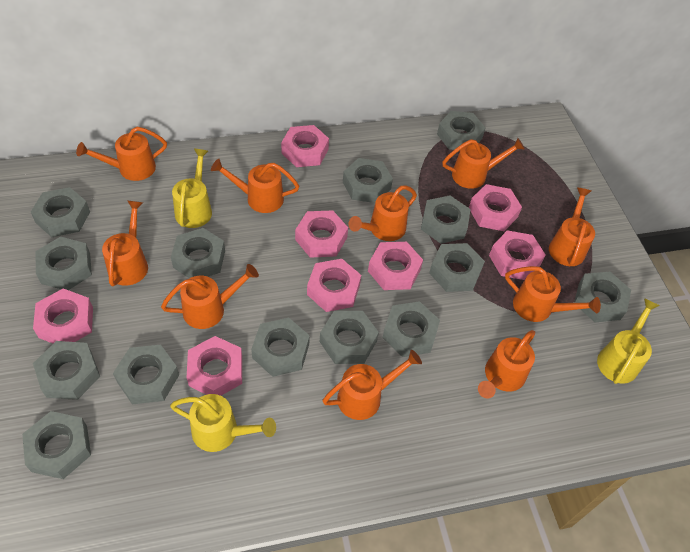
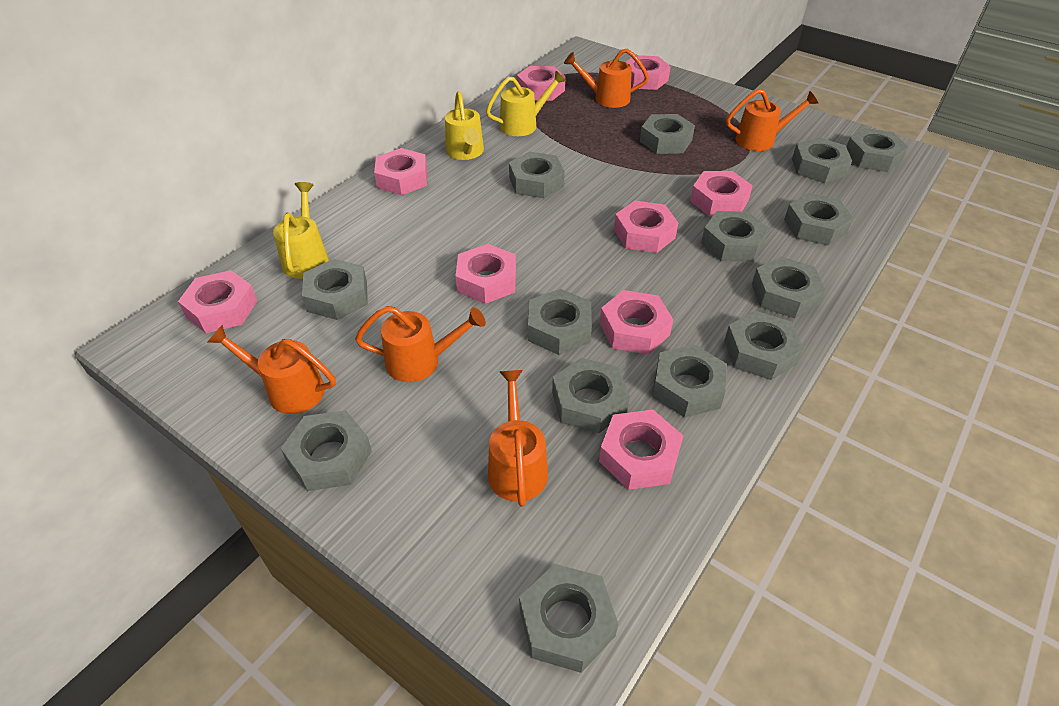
orange watering can: [76,127,167,181] [102,200,148,286] [161,264,259,329] [211,159,299,213] [322,350,422,420] [349,185,417,241] [442,138,525,189] [478,330,535,399] [505,266,601,322] [549,188,595,266] = 10 -> [207,325,336,414] [355,306,486,382] [488,370,548,507] [564,49,649,108] [726,89,819,151] = 5
pink nut: [33,288,93,343] [187,336,242,396] [281,125,329,167] [295,210,348,258] [307,259,361,312] [368,242,423,290] [469,184,522,231] [489,230,546,280] = 8 -> [178,270,257,333] [374,148,427,195] [455,244,516,304] [517,66,565,101] [599,410,684,490] [600,290,673,355] [614,201,678,253] [626,55,671,90] [690,171,753,217] = 9

